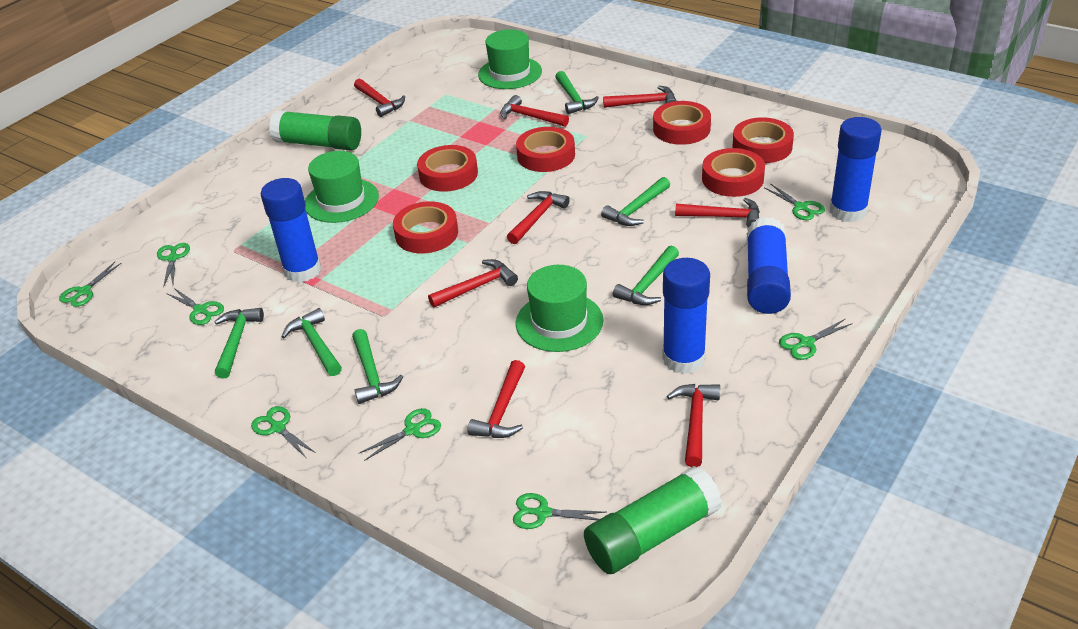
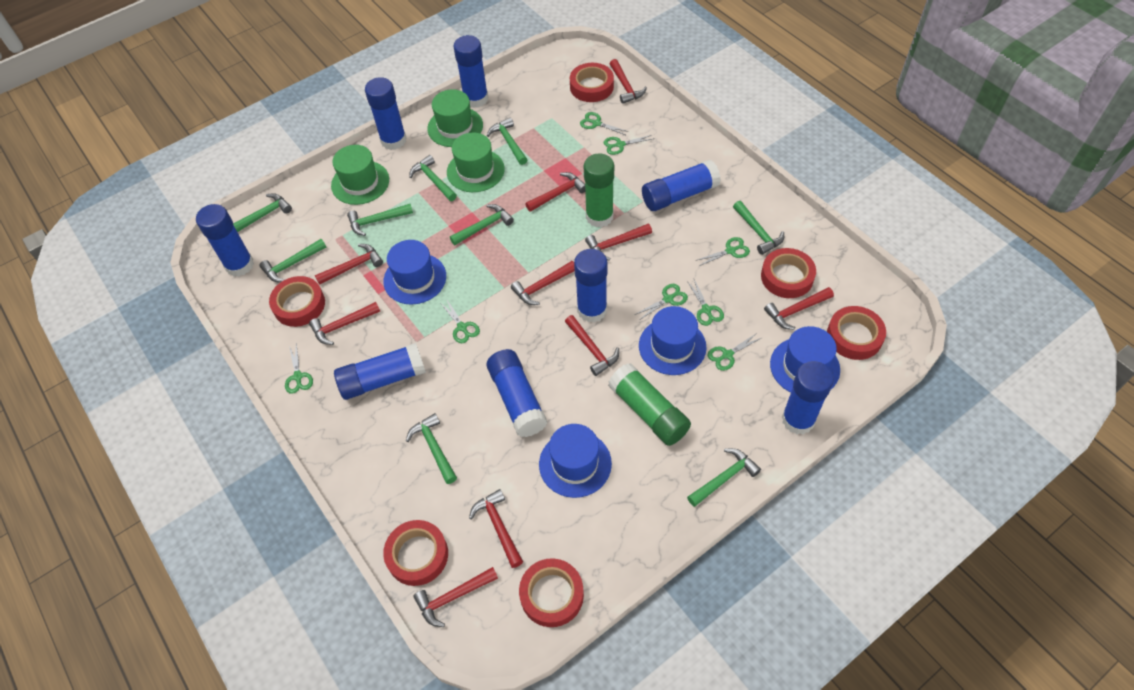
blue glue stick: [261,178,321,283] [662,258,710,374] [747,217,791,314] [829,117,882,223] = 4 -> [196,204,254,277] [334,343,426,400] [365,77,407,150] [453,35,488,108] [486,349,548,437] [574,249,608,323] [642,160,721,211] [782,361,834,434] = 8
blue hat: none = 0 -> [383,240,446,305] [539,424,612,498] [639,306,706,375] [770,326,840,392] = 4
green hammer: [214,308,264,378] [281,308,342,376] [352,329,403,404] [555,71,599,114] [601,177,670,226] [613,246,679,305] = 6 -> [233,193,292,232] [259,239,326,283] [347,204,413,236] [406,413,457,484] [409,155,457,201] [450,204,514,245] [487,117,528,165] [687,448,761,507] [733,201,784,255] = 9
red hammer: [354,79,405,117] [428,259,518,308] [467,360,525,438] [500,95,569,127] [507,191,570,244] [603,86,676,108] [667,384,720,467] [675,198,760,227] = 8 -> [309,302,380,345] [315,244,383,285] [413,567,498,627] [469,489,523,568] [511,261,575,305] [525,172,585,212] [565,315,619,376] [585,224,652,260] [610,59,647,104] [764,287,834,330] = 10

